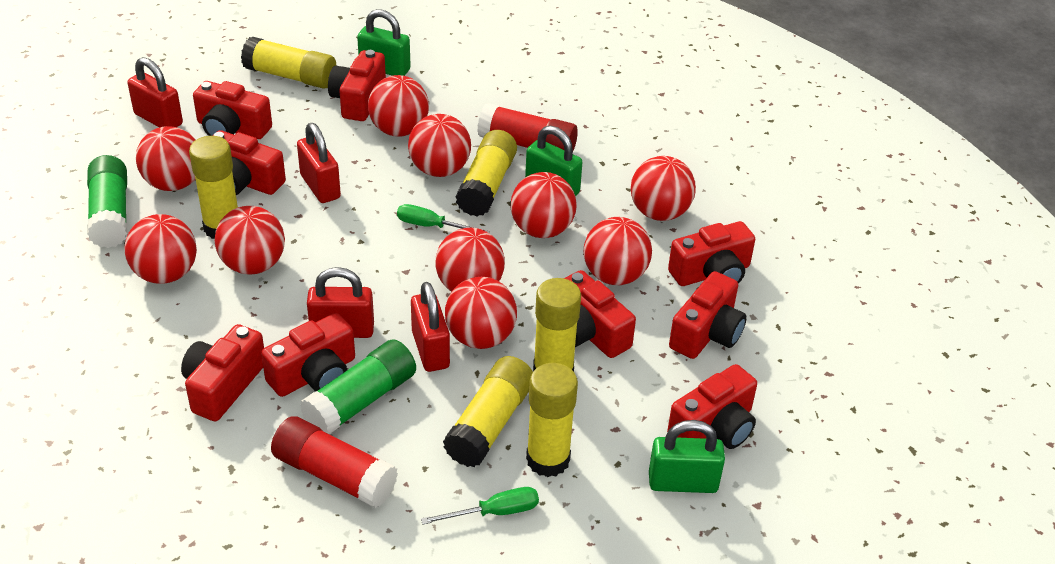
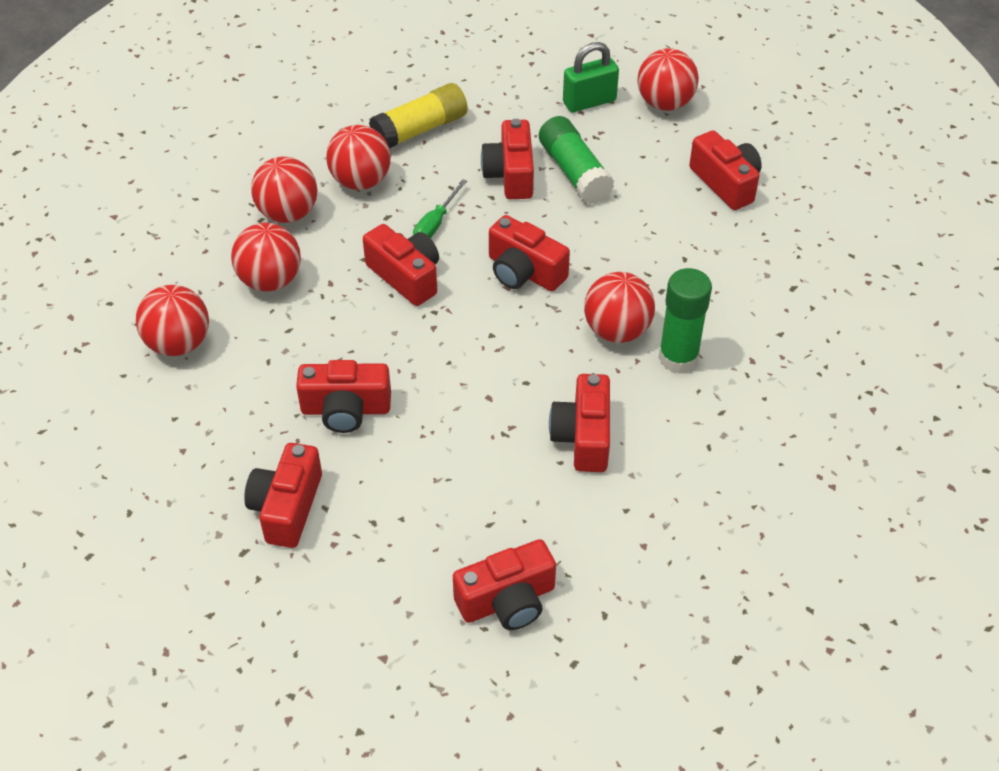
green padlock: [357,9,411,76] [525,126,582,196] [649,420,725,493] = 3 -> [563,42,619,112] = 1
green screwdriver: [397,204,490,233] [421,487,539,525] = 2 -> [413,179,467,238] = 1
red ball: [124,214,197,284] [136,126,196,191] [215,206,285,275] [368,75,429,137] [408,114,471,177] [435,228,505,292] [445,277,517,349] [511,172,576,238] [584,217,652,285] [631,156,696,221] = 10 -> [136,285,209,356] [231,223,301,291] [251,157,318,223] [326,125,391,190] [584,272,655,343] [637,48,699,111] = 6
red camera: [181,324,264,421] [193,81,272,139] [213,130,286,195] [261,313,355,397] [328,50,386,121] [564,270,636,358] [667,364,757,449] [668,221,755,286] [669,271,747,359] = 9 -> [244,443,322,548] [296,360,391,433] [363,224,439,306] [453,539,556,630] [481,119,534,199] [489,215,570,291] [549,374,610,472] [689,130,762,210] = 8
red glue stick: [271,416,398,508] [477,103,578,151] = 2 -> none = 0
red padlock: [127,57,183,127] [297,123,341,203] [307,267,374,338] [411,282,450,372] = 4 -> none = 0
yellow glue stick: [189,136,238,239] [241,37,336,89] [443,356,533,467] [455,130,517,216] [526,363,578,477] [533,278,581,372] = 6 -> [369,83,468,148] = 1

